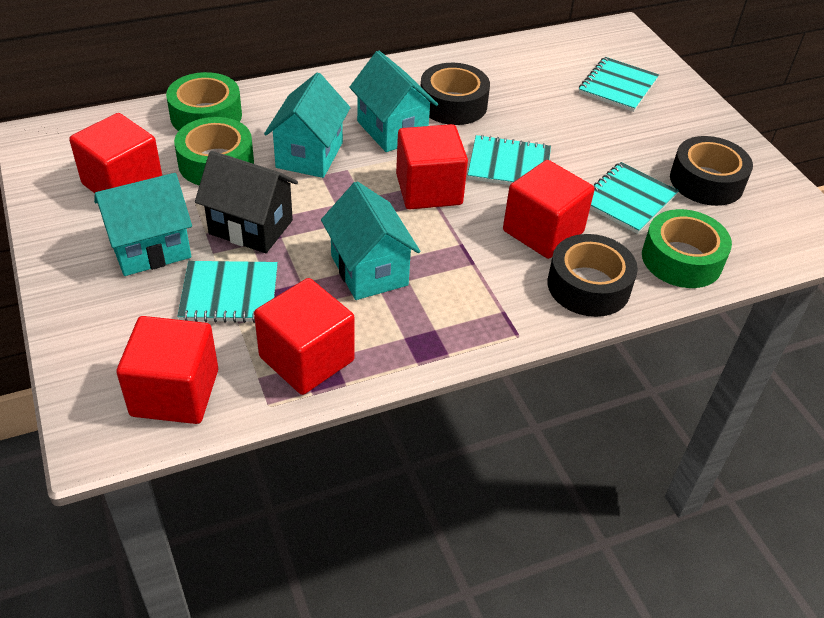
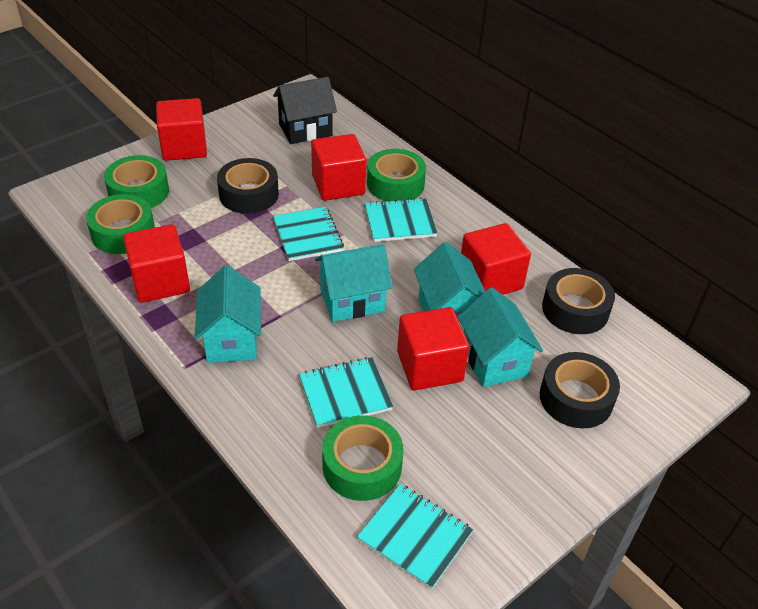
green tape: [166,72,242,131] [174,117,254,185] [642,209,732,288] = 3 -> [86,194,155,254] [104,155,169,208] [322,415,403,501] [367,149,426,201] = 4

